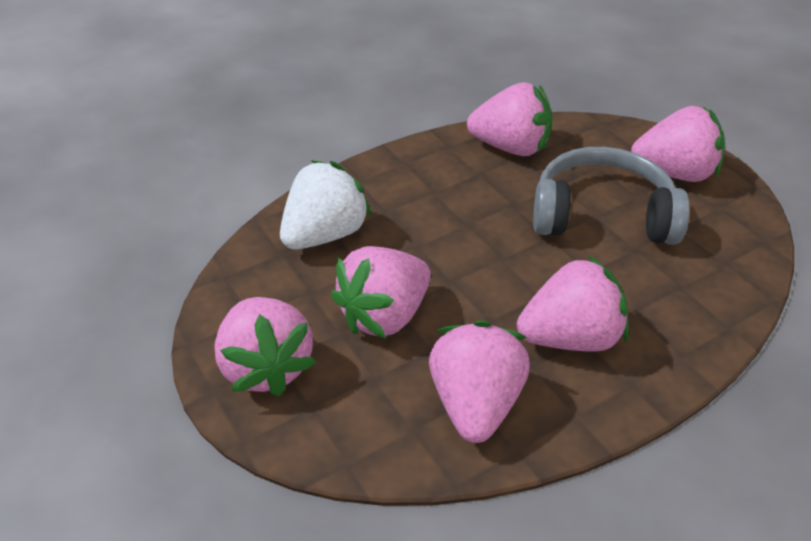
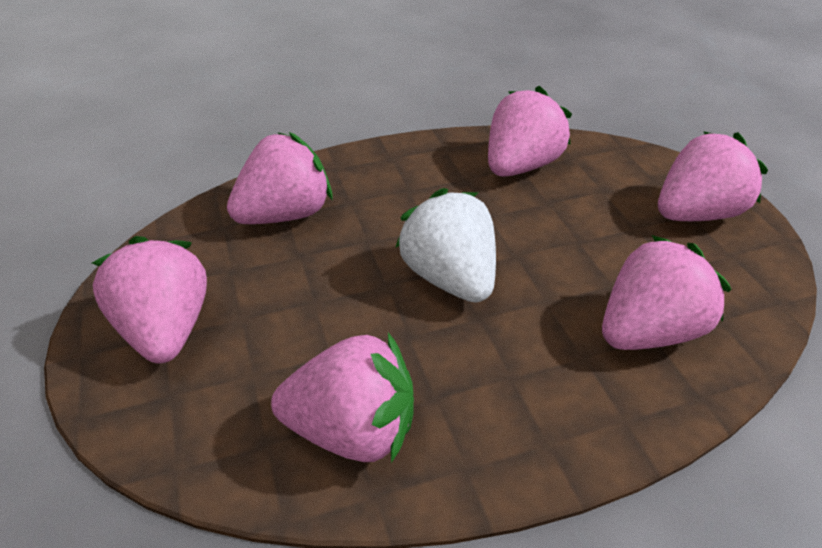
grey headphones: [533,147,689,245] = 1 -> none = 0

